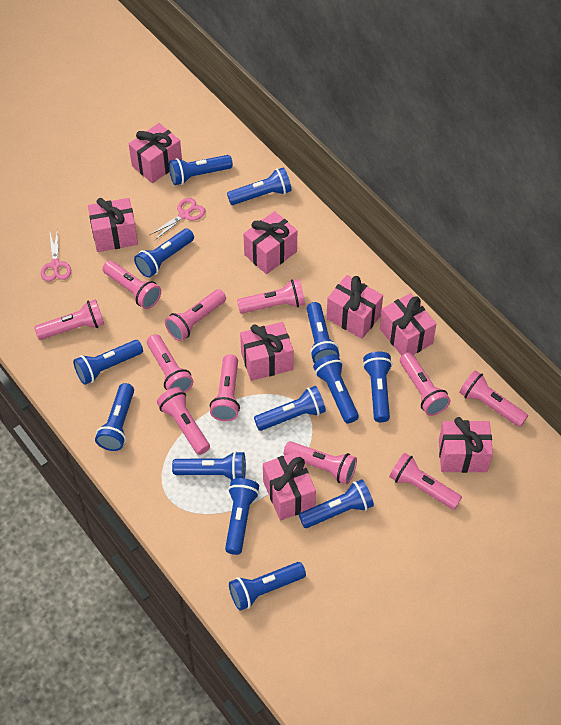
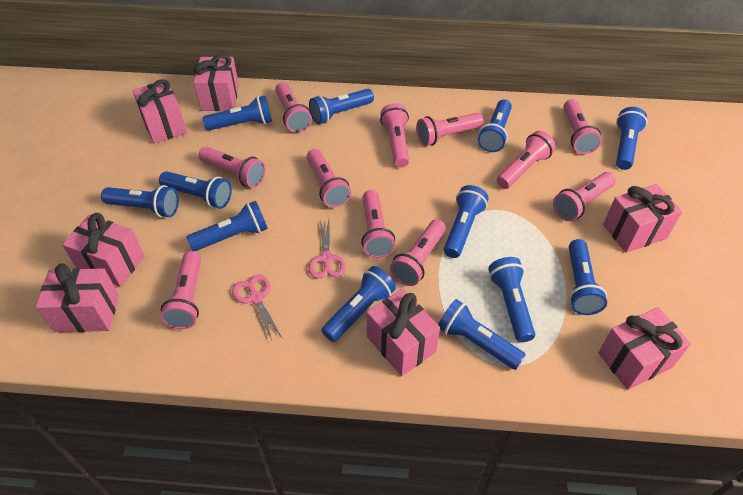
blue flashlight: [73,340,143,385] [95,383,134,451] [134,228,194,278] [169,155,233,185] [172,451,246,480] [225,478,259,555] [227,167,292,205] [229,562,306,611] [254,386,326,431] [299,479,374,528] [307,302,339,363] [313,354,359,424] [363,352,392,422] = 13 -> [101,185,179,218] [159,171,232,209] [187,201,268,251] [203,96,272,131] [309,89,374,124] [321,266,396,342] [438,299,526,370] [444,185,489,258] [478,99,512,152] [488,257,535,342] [569,239,607,315] [616,107,647,170] = 12
pink gift: [88,198,138,252] [129,123,182,183] [240,322,293,381] [243,211,297,274] [263,451,316,520] [326,275,383,339] [380,293,437,356] [439,417,493,473] = 8 -> [36,263,119,332] [62,213,145,287] [133,79,187,144] [193,54,239,111] [367,289,440,376] [598,307,691,390] [603,184,682,253] = 7

